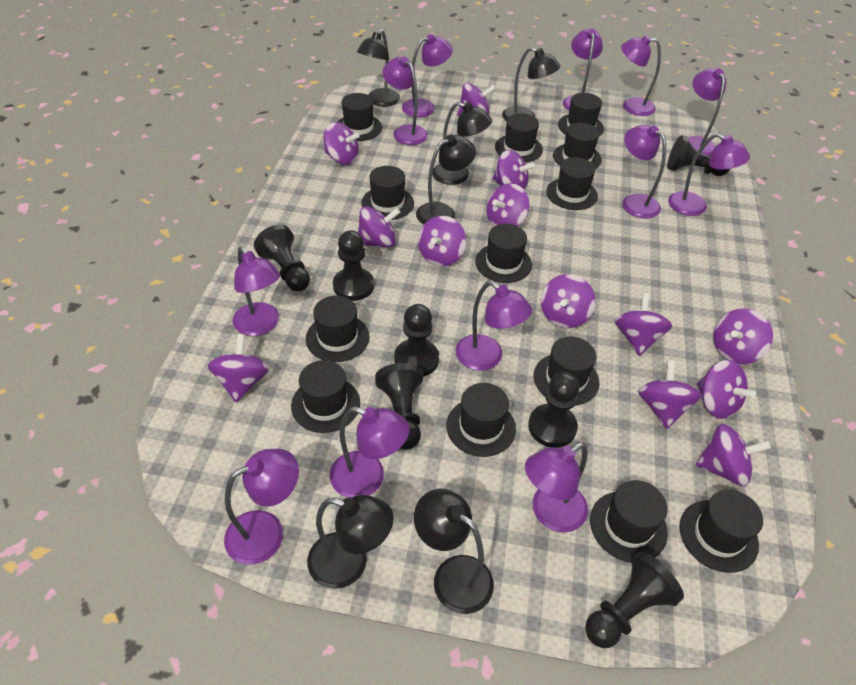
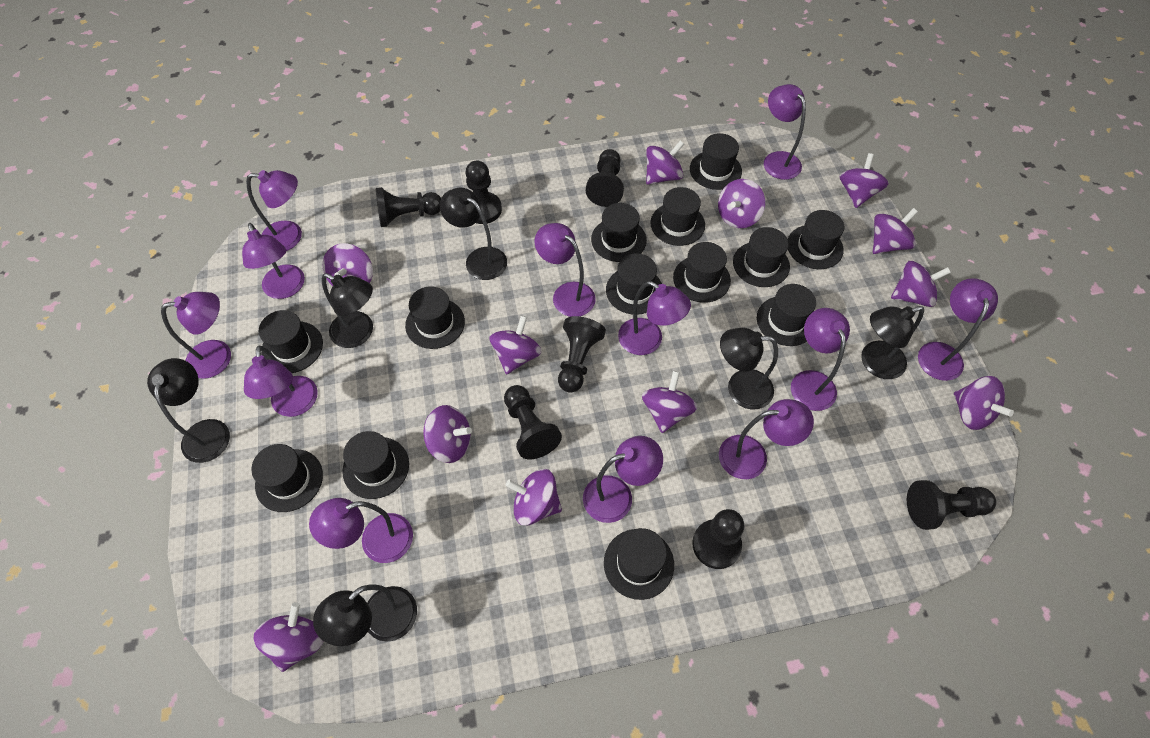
purple spinning top: [208,334,270,403] [324,122,360,165] [358,206,400,248] [418,216,466,266] [457,83,496,116] [486,183,529,227] [492,150,535,190] [541,274,595,328] [615,293,672,356] [638,360,702,429] [696,424,771,486] [697,359,756,419] [713,308,773,364] = 13 -> [253,602,323,672] [323,243,373,286] [423,405,472,463] [489,315,542,374] [506,469,562,525] [642,371,697,433] [646,141,684,185] [718,179,765,228] [840,153,889,208] [873,208,918,254] [891,261,951,307] [954,376,1014,430] = 12

